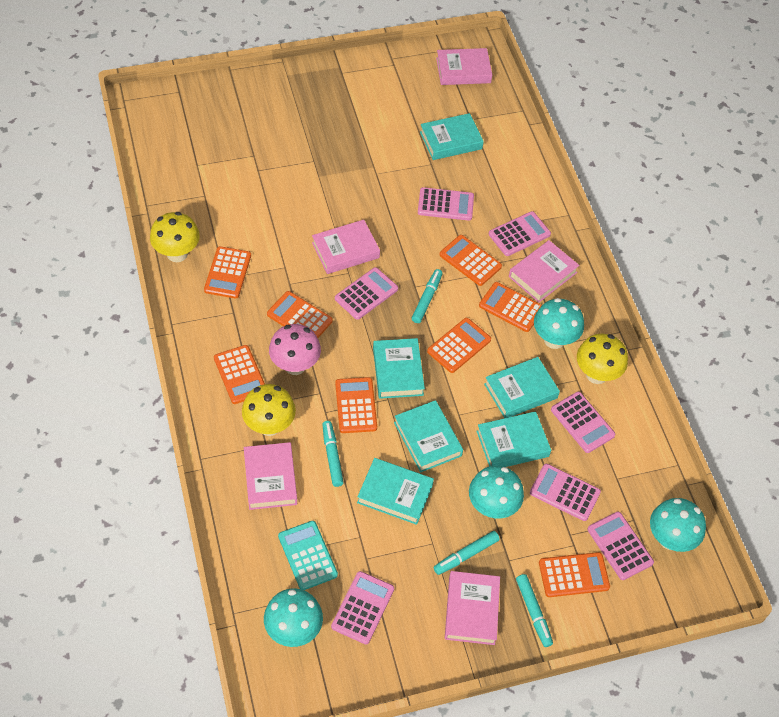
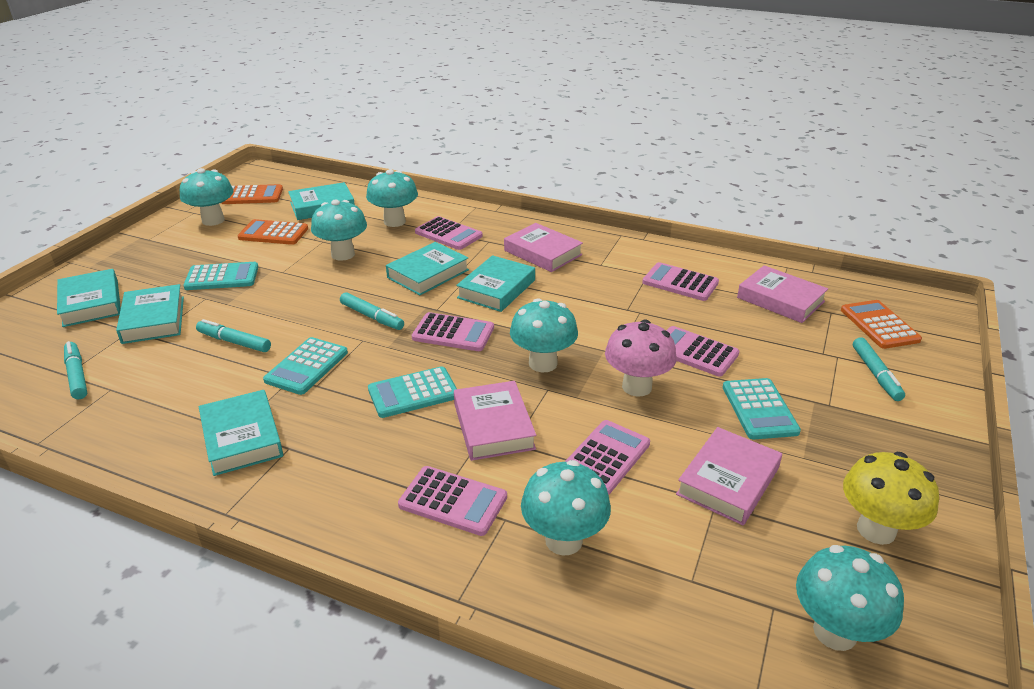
orange calculator: [204,246,251,299] [214,345,265,404] [267,291,333,338] [335,377,377,433] [427,318,491,373] [439,235,502,286] [479,282,542,332] [539,552,610,597] = 8 -> [221,184,283,204] [237,219,308,245] [841,300,922,349] = 3
pink book: [244,442,297,510] [312,220,380,274] [436,48,492,85] [445,571,500,645] [509,240,580,302] = 5 -> [454,381,536,461] [504,223,583,272] [676,427,782,525] [737,265,828,323] = 4
pink calculator: [331,571,394,644] [335,267,398,320] [418,187,474,221] [489,211,551,256] [530,464,601,521] [551,392,616,453] [588,512,654,580] = 7 -> [398,466,507,536] [412,312,494,351] [415,216,483,250] [565,420,650,495] [642,262,719,301] [666,326,739,377] = 6
turquoise calculator: [278,521,338,590] = 1 -> [183,262,258,290] [263,337,348,395] [368,366,457,418] [723,378,801,439] = 4
turquoise mushroom: [264,588,323,647] [469,466,524,518] [534,298,584,349] [650,498,706,552] = 4 -> [180,168,233,226] [311,199,367,261] [366,169,418,227] [510,298,578,372] [521,460,611,556] [796,545,904,651] = 6
yellow mushroom: [150,212,200,262] [242,384,296,436] [577,334,628,384] = 3 -> [843,452,939,545] = 1

